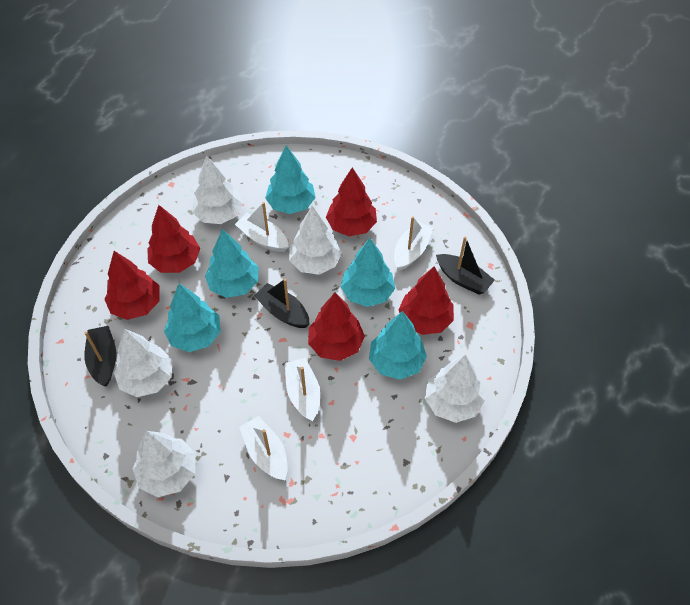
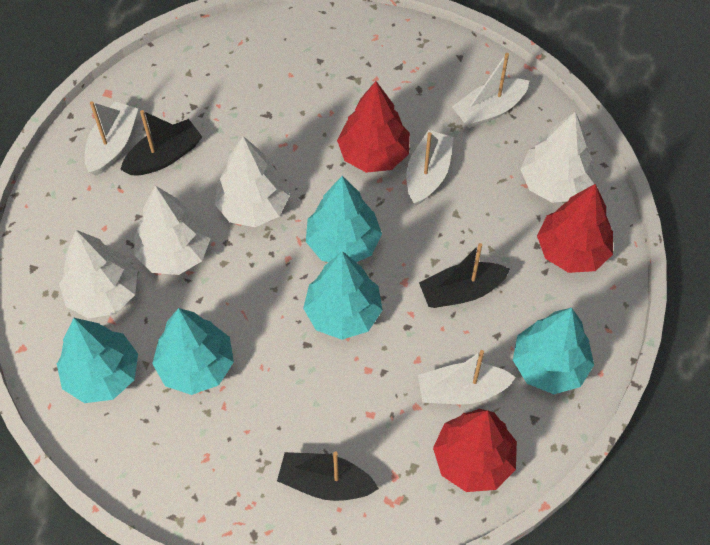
red tree: [104,251,159,320] [147,205,200,273] [308,293,365,361] [326,167,377,236] [398,267,454,335] = 5 -> [337,81,410,173] [433,409,517,492] [537,184,613,273] = 3
white tree: [114,329,172,397] [132,431,196,497] [192,156,243,224] [289,206,342,275] [425,355,485,423] = 5 -> [59,230,137,319] [135,186,211,275] [215,136,290,227] [520,112,594,203] = 4

